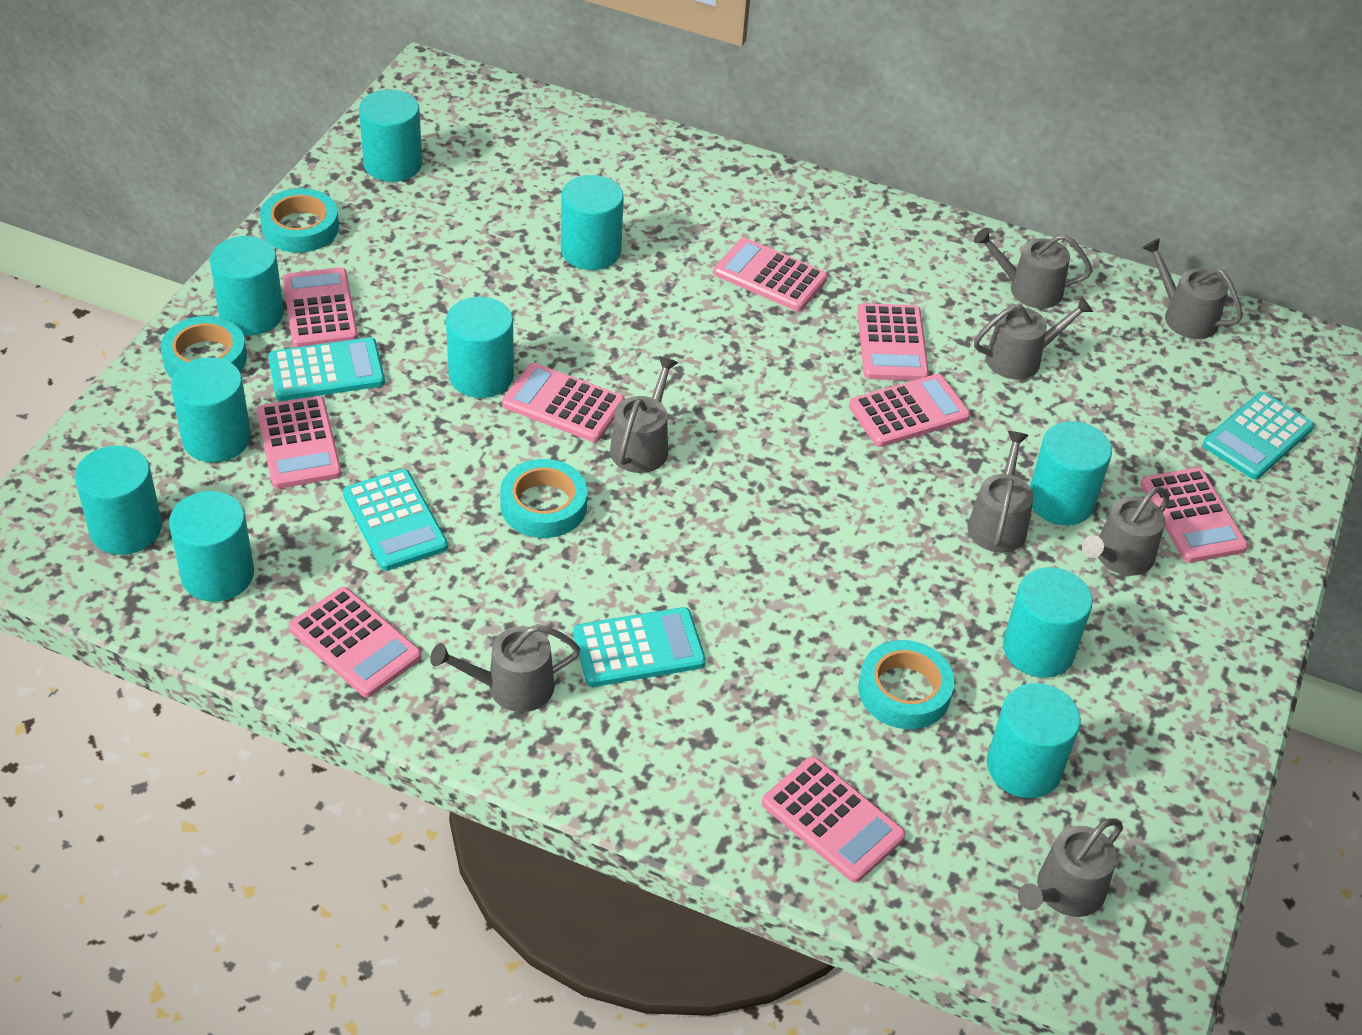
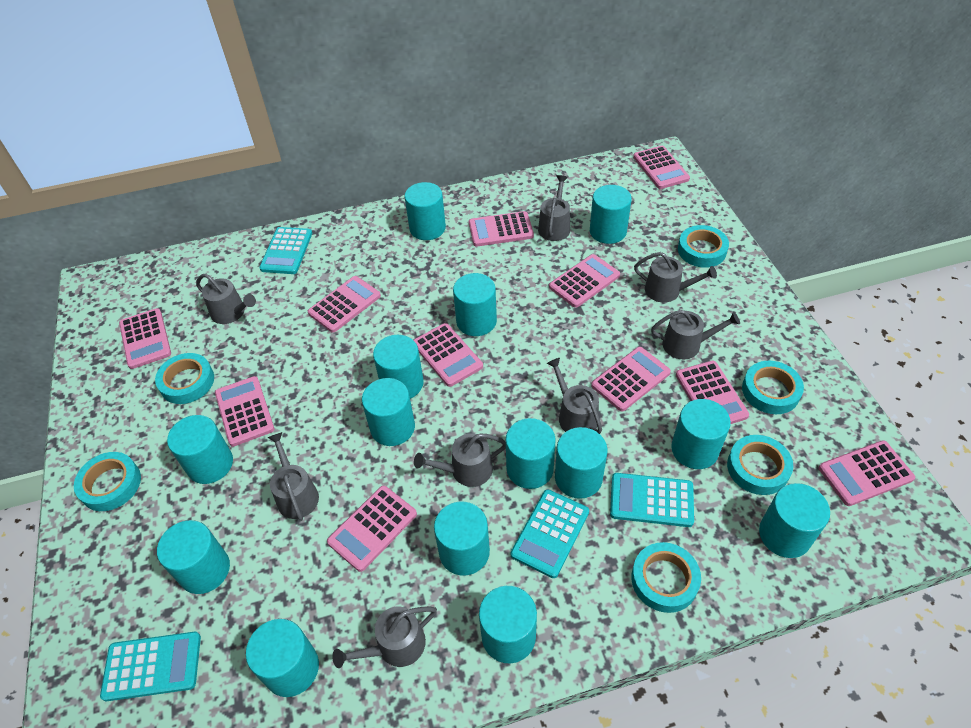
pink calculator: [257,396,342,489] [283,267,358,347] [289,587,421,697] [502,363,625,442] [714,238,828,311] [762,756,906,883] [849,374,971,447] [857,303,929,381] [1140,468,1248,563] = 9 -> [119,308,171,369] [215,376,274,447] [308,276,381,333] [327,485,417,572] [414,323,483,387] [469,211,534,246] [549,254,620,308] [591,347,671,411] [633,146,690,189] [676,361,749,424] [819,440,915,506] = 11
turquoise cylinder: [75,446,162,555] [169,491,254,602] [171,357,251,462] [210,236,284,336] [359,89,422,182] [446,297,514,398] [561,175,624,270] [987,683,1081,798] [1003,567,1093,678] [1030,421,1112,525] = 10 -> [157,520,230,594] [167,415,233,484] [246,619,319,697] [362,378,415,446] [373,335,424,399] [404,182,446,240] [434,502,490,576] [453,273,497,336] [479,586,537,664] [506,418,556,489] [555,427,608,499] [590,185,632,244] [671,399,731,469] [759,483,830,558] = 14
turquoise tape: [161,316,247,378] [260,188,339,253] [500,459,587,538] [858,640,955,729] = 4 -> [74,452,141,511] [155,353,214,404] [631,542,701,613] [678,225,729,268] [727,435,793,495] [742,361,804,414] = 6

